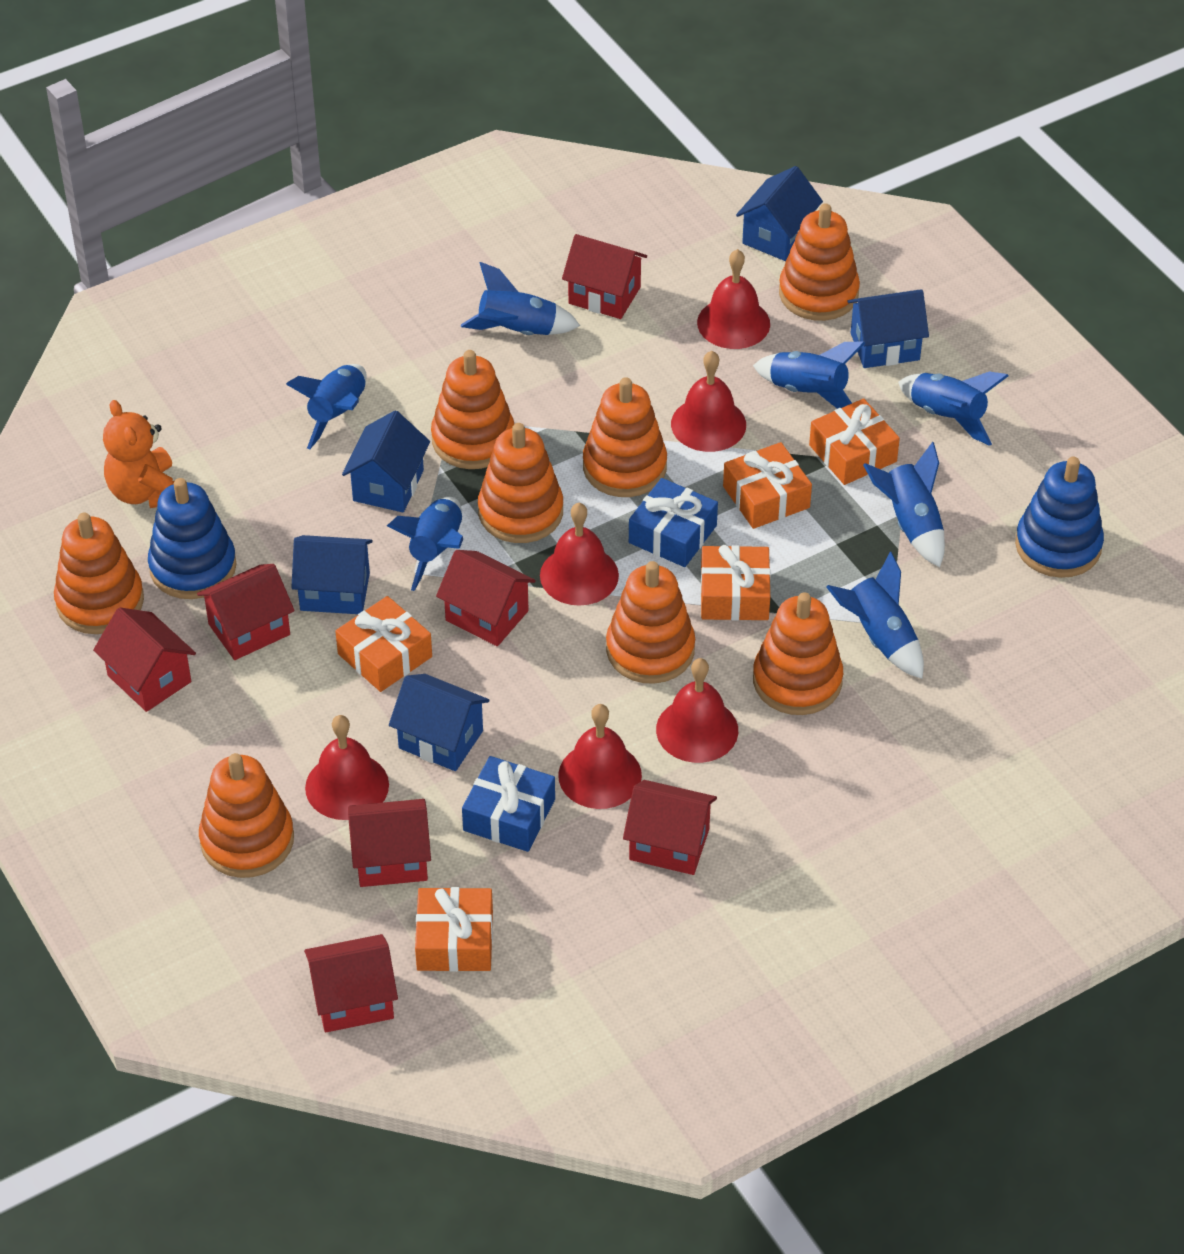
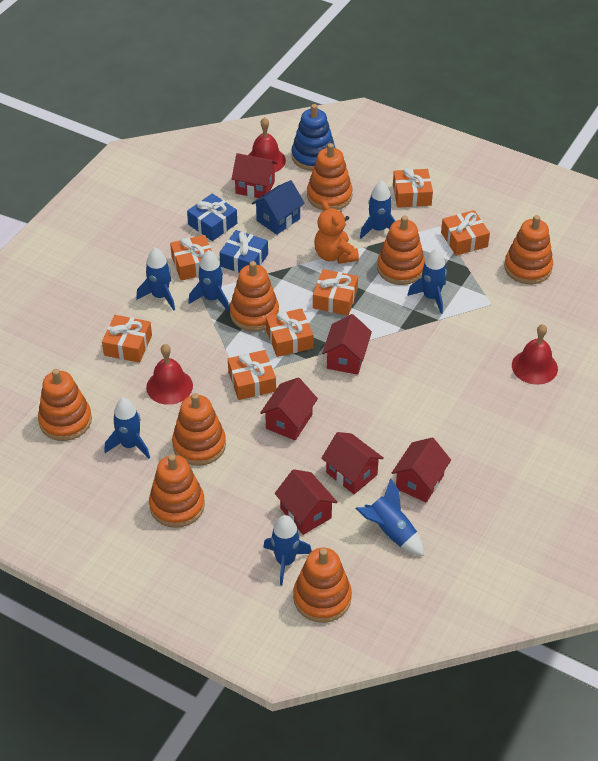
blue house: [291,535,373,614] [342,411,430,512] [389,674,490,771] [736,166,823,261] [847,289,929,368] = 5 -> [252,180,305,235] = 1
blue stacking toy: [148,478,236,599] [1015,457,1104,578] = 2 -> [292,104,335,171] = 1
orange gift: [335,596,432,692] [415,887,493,972] [700,545,771,620] [723,442,812,529] [809,398,900,485] = 5 -> [102,315,152,363] [170,235,212,281] [228,350,276,400] [266,308,313,357] [313,269,358,316] [393,168,433,208] [441,210,490,256] = 7
red bell: [305,715,389,820] [540,503,619,606] [558,704,642,809] [656,658,738,763] [671,351,746,452] [697,249,770,349] = 6 -> [146,344,193,405] [248,117,286,172] [512,324,558,385] = 3
red house: [93,607,196,712] [197,564,295,660] [304,934,398,1032] [348,799,431,887] [436,550,536,646] [562,234,647,319] [623,780,717,875] = 7 -> [232,153,278,198] [260,378,318,440] [275,469,338,535] [321,432,384,494] [322,314,372,375] [392,438,451,502] = 6

